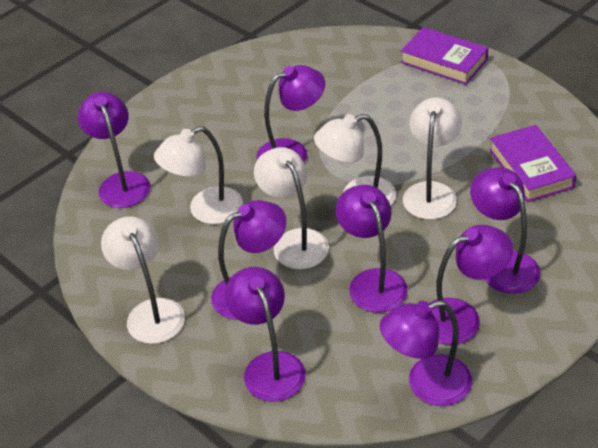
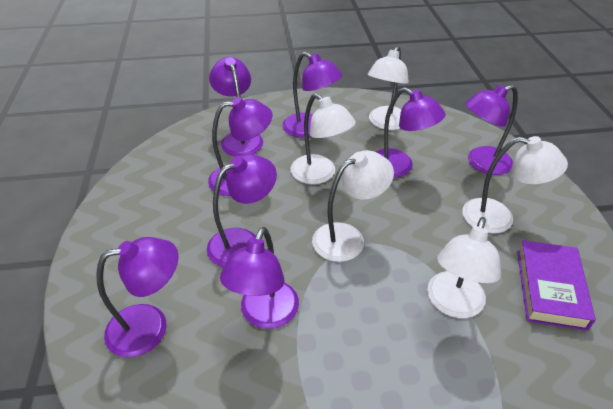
purple book: [401,27,488,85] [489,125,576,202] = 2 -> [517,240,596,331] = 1

